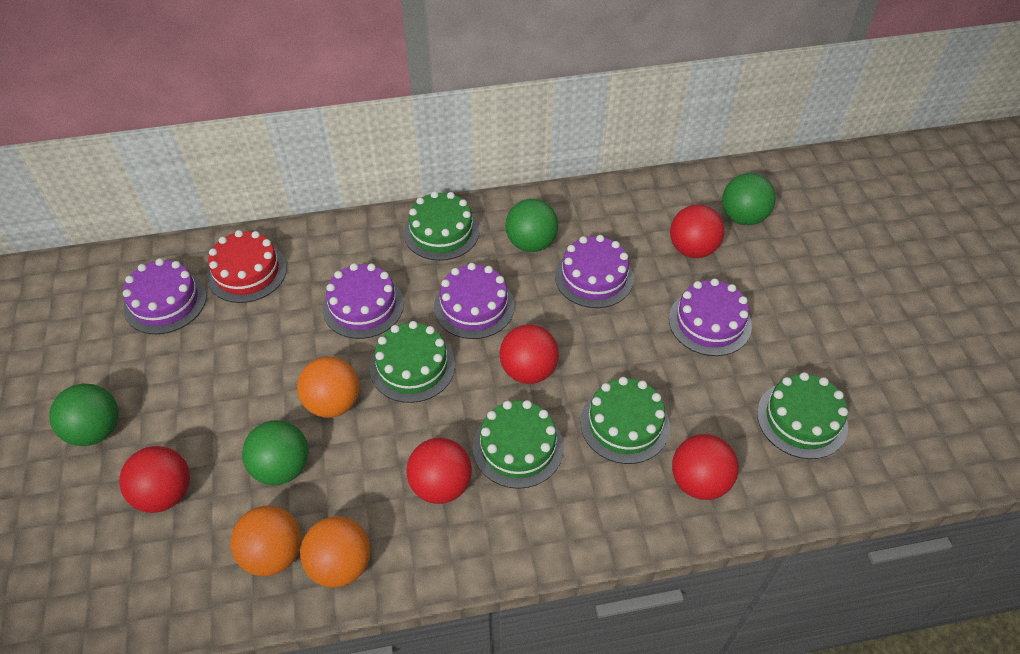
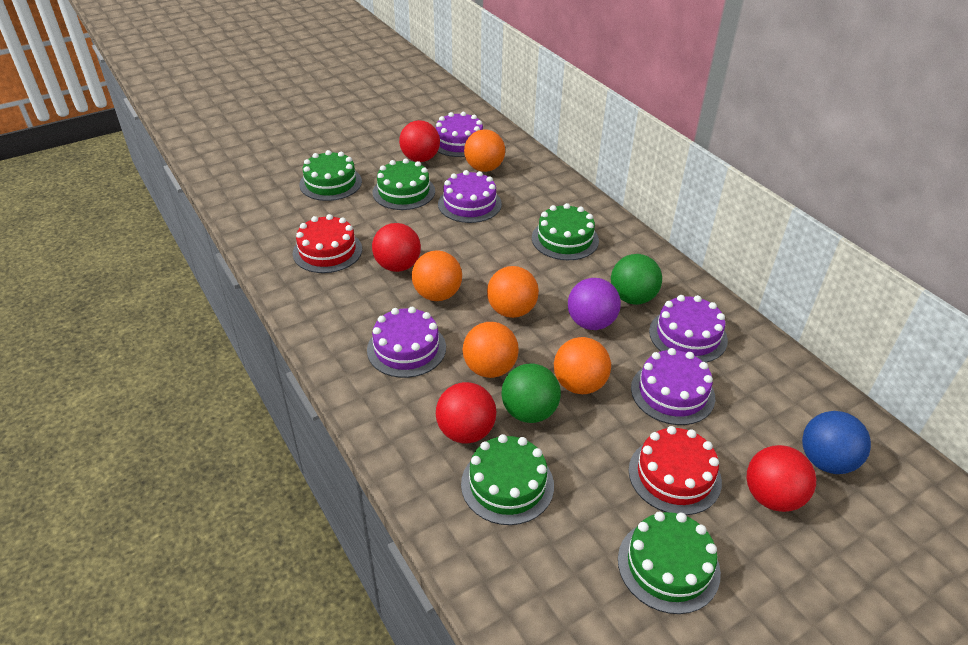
blue ball: none = 0 -> [802,411,871,474] = 1
green ball: [49,384,119,446] [242,420,309,485] [505,199,558,252] [722,173,776,225] = 4 -> [501,363,561,423] [611,254,662,305] = 2
orange ball: [231,506,302,576] [297,357,359,418] [300,516,371,588] = 3 -> [412,250,462,301] [463,322,519,378] [464,129,505,172] [487,266,539,318] [554,337,611,394] = 5
purple ball: none = 0 -> [568,278,621,330] = 1
red ball: [119,446,190,513] [406,438,472,504] [499,324,559,384] [670,205,725,258] [672,434,739,500] = 5 -> [372,223,421,272] [399,120,440,162] [436,382,496,444] [746,445,816,512] = 4
red cake: [207,230,287,303] = 1 -> [293,214,362,273] [628,426,722,515] = 2

